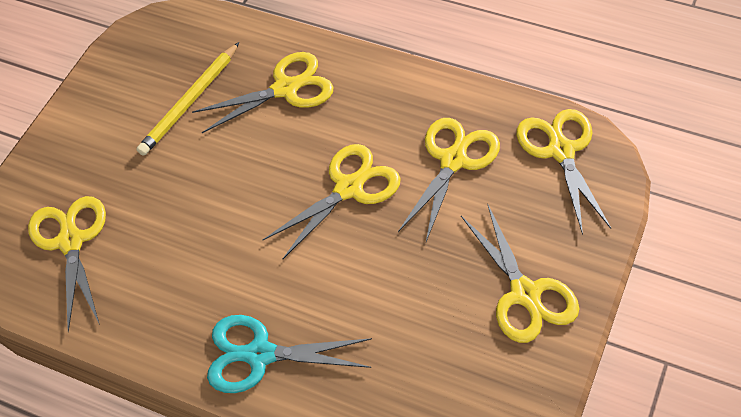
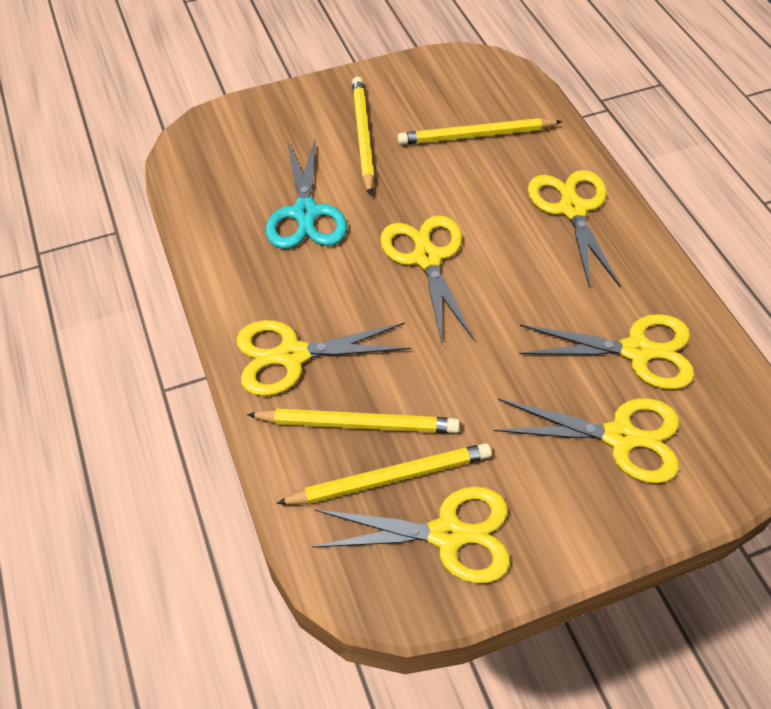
yellow pencil: [136,42,239,156] = 1 -> [247,408,460,433] [276,443,492,505] [352,77,374,195] [397,118,562,145] = 4

